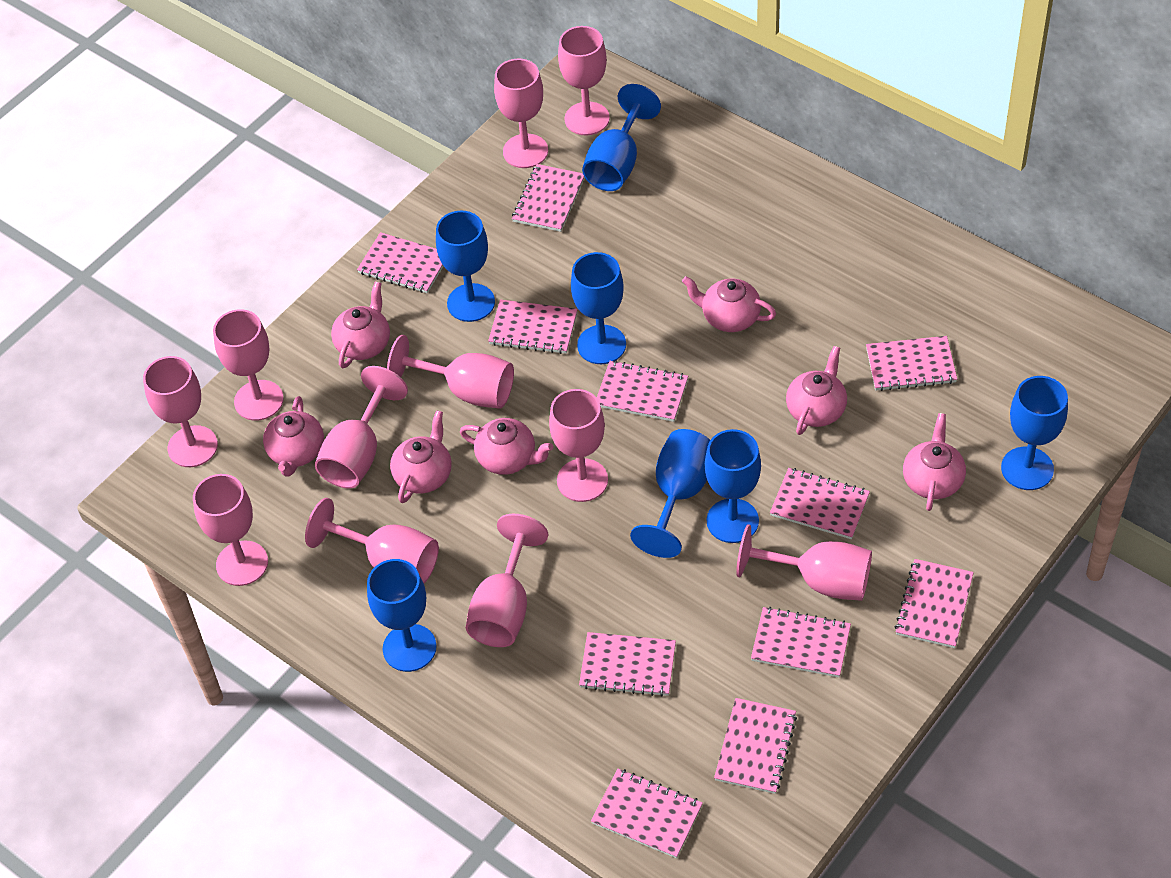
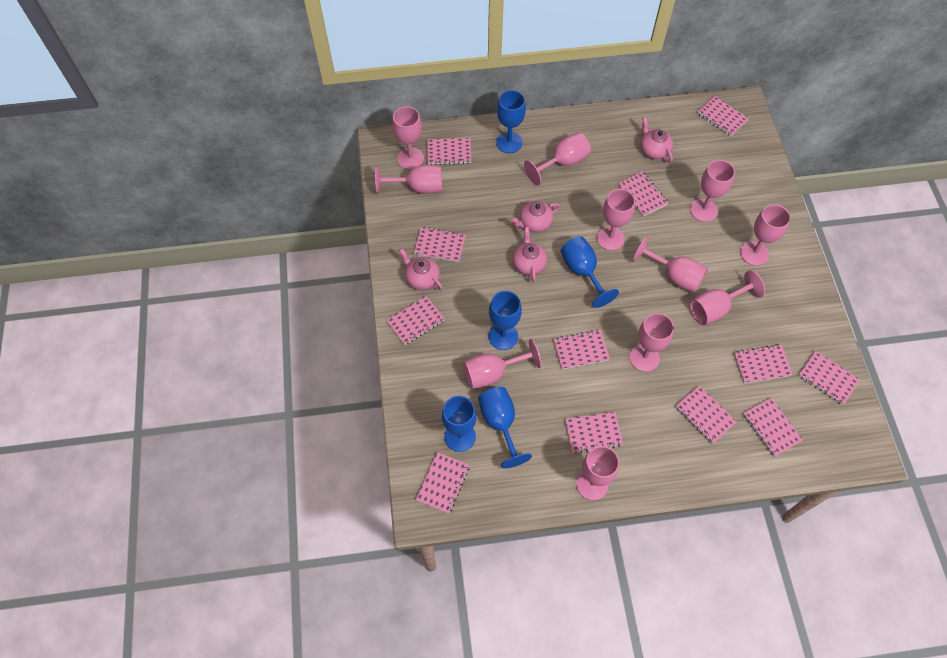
blue goblet: [367,559,437,672] [436,211,495,322] [571,252,626,364] [582,84,661,191] [630,429,710,558] [705,429,761,543] [1001,376,1068,490] = 7 -> [442,396,477,452] [478,387,532,468] [489,291,522,350] [496,90,526,153] [561,236,619,308] = 5
pink notebook: [357,232,443,293] [488,300,578,354] [512,164,585,232] [579,632,676,697] [591,769,703,858] [597,360,688,422] [714,698,797,794] [751,607,851,678] [770,468,870,539] [866,336,957,391] [895,559,974,648] = 11 -> [386,296,444,345] [414,227,466,262] [416,452,470,514] [427,138,472,165] [554,330,610,370] [565,412,623,453] [618,171,669,217] [676,385,737,444] [697,96,749,136] [734,344,793,384] [743,398,803,457] [798,351,860,405] = 12
pink teapot: [263,396,324,477] [331,282,390,368] [390,410,452,503] [460,418,553,475] [682,276,776,332] [786,346,847,435] [903,413,966,511] = 7 -> [399,248,443,290] [510,201,560,232] [513,227,547,282] [641,117,673,163] = 4

